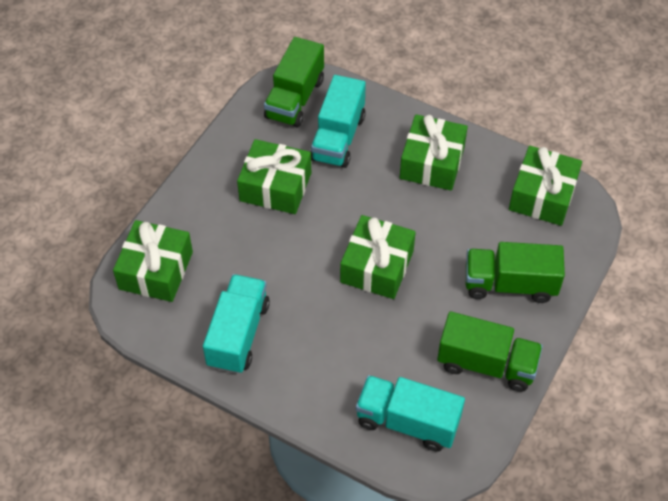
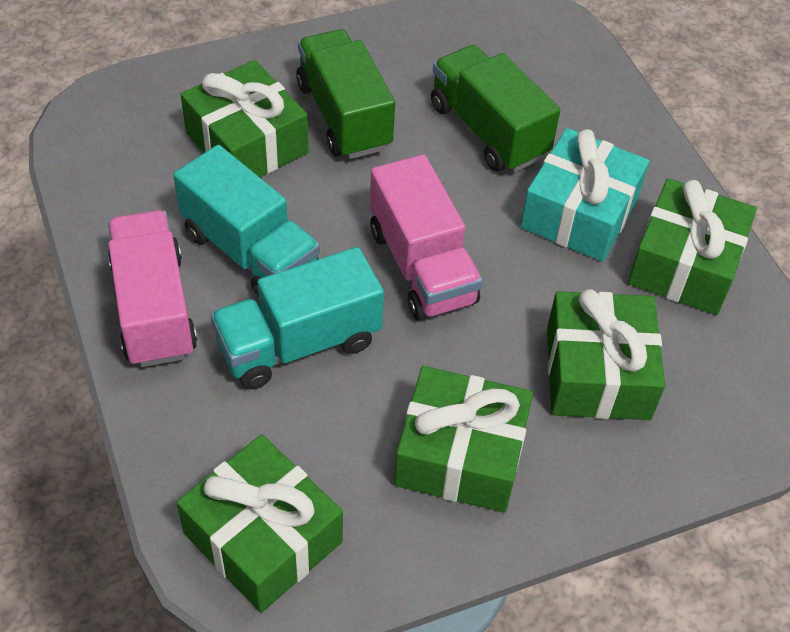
green truck: [264,37,324,128] [437,312,543,392] [466,242,565,303] = 3 -> [296,29,395,159] [431,45,560,172] = 2
pink truck: none = 0 -> [108,210,197,367] [370,155,482,321] = 2
turquoise gift: none = 0 -> [520,128,650,262] = 1
turquoise truck: [203,274,270,374] [310,75,366,168] [356,375,465,452] = 3 -> [173,145,320,297] [210,247,384,389] = 2

